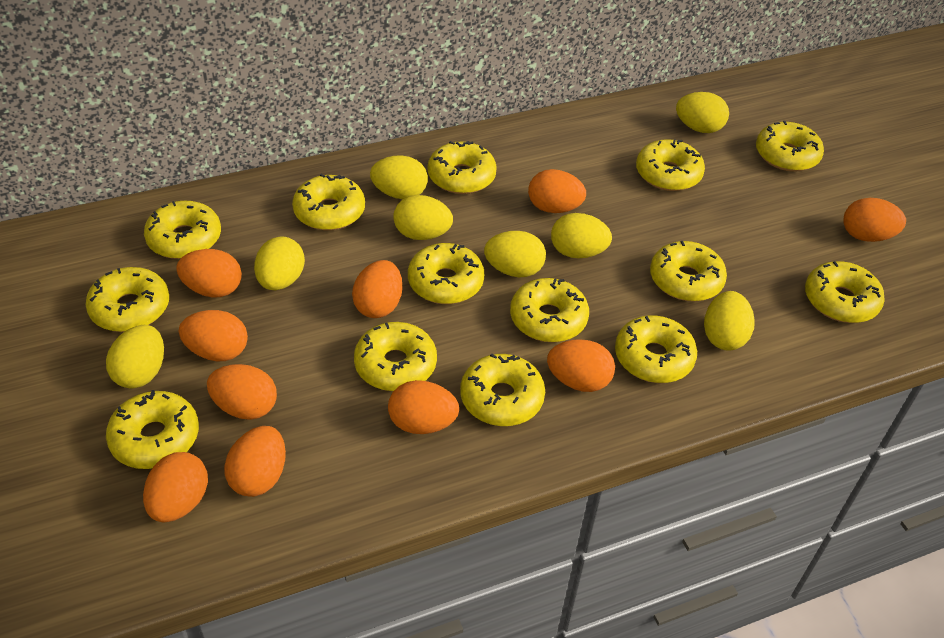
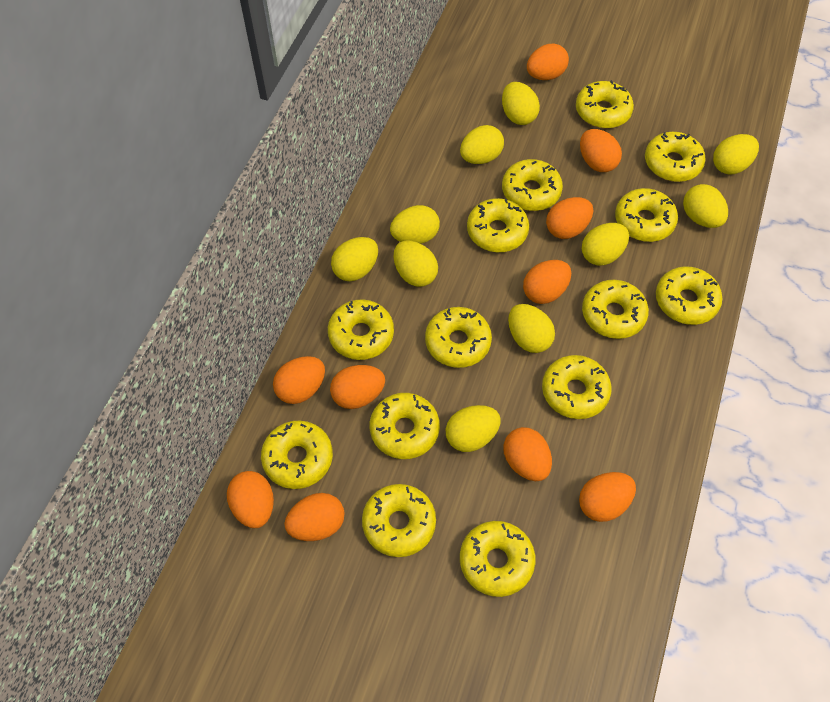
yellow egg: [106,325,164,389] [254,236,305,290] [370,156,428,199] [393,195,453,240] [484,231,546,277] [551,213,612,258] [676,92,729,133] [704,291,755,351] = 8 -> [331,237,378,281] [390,205,440,244] [394,241,438,287] [446,405,501,452] [460,125,504,164] [502,82,540,125] [508,304,555,353] [582,223,629,266] [683,184,728,228] [713,134,759,174] = 10

